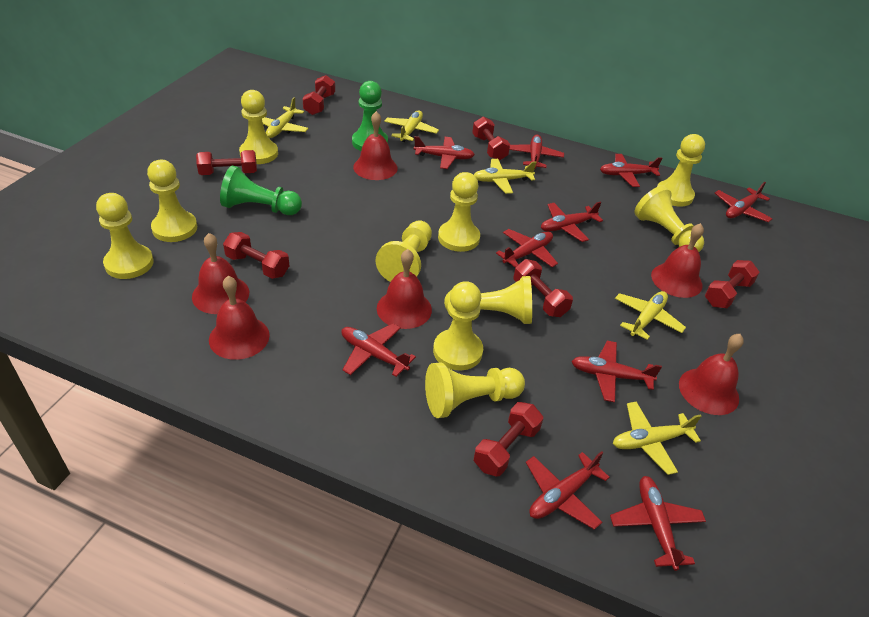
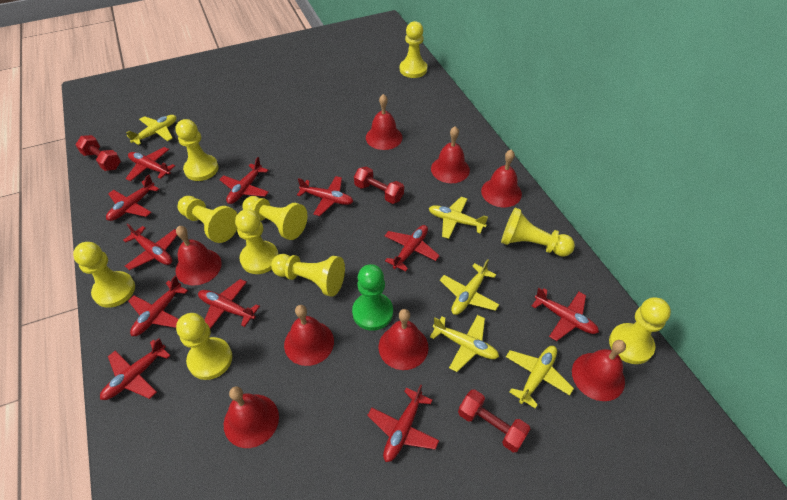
green pawn: [220,165,302,215] [352,81,388,151] = 2 -> [352,264,393,331] = 1
red bell: [192,233,249,314] [209,276,270,360] [353,111,398,180] [377,249,432,329] [651,223,704,298] [679,334,744,415] = 6 -> [175,226,222,286] [224,386,279,448] [284,305,334,366] [366,94,402,150] [378,309,429,370] [431,126,470,183] [481,150,522,207] [572,340,626,401] = 8
red dumbbell: [196,150,257,175] [223,232,289,279] [302,75,335,115] [472,117,510,161] [474,402,543,477] [514,259,573,317] [705,260,760,308] = 7 -> [75,135,121,171] [354,167,404,204] [458,389,530,452] = 3
red plane: [341,323,416,377] [414,136,475,169] [496,229,558,267] [509,134,564,168] [526,451,610,530] [541,201,603,242] [571,341,662,402] [600,154,662,187] [610,476,706,571] [715,182,772,222] = 10 -> [100,338,171,400] [106,175,159,221] [123,223,177,270] [126,147,175,181] [128,276,188,336] [198,279,260,329] [219,157,269,204] [297,176,353,216] [367,384,439,462] [385,225,440,272] [532,288,599,341] = 11

